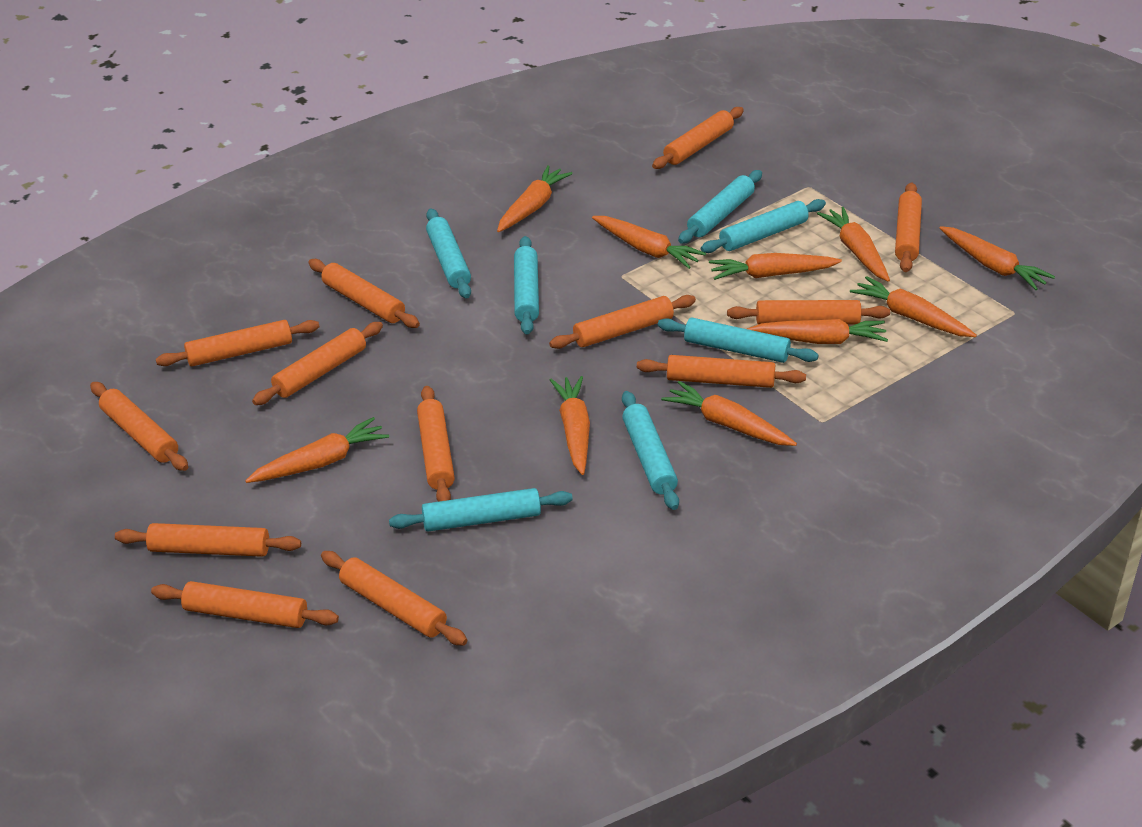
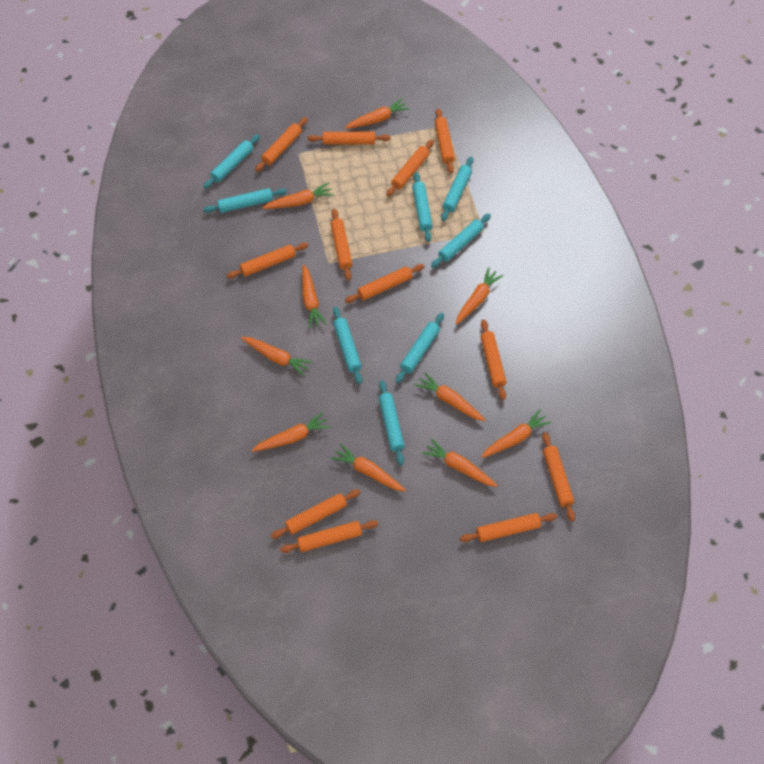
orange rolling pin: [90,382,188,471] [115,523,301,557] [151,581,339,628] [156,320,319,366] [252,322,383,405] [308,259,420,328] [321,551,467,645] [417,386,455,502] [549,295,696,349] [637,355,806,388] [652,107,744,169] [727,300,890,324] [895,182,922,272] = 13 -> [226,242,309,279] [255,117,308,172] [271,489,361,539] [280,520,379,553] [308,131,390,145] [330,209,353,280] [345,264,425,303] [386,140,434,197] [434,108,455,173] [460,513,557,542] [480,320,506,400] [542,432,575,522] = 12
turquoise rolling pin: [389,488,573,532] [426,209,471,298] [514,236,539,335] [622,391,679,510] [658,318,819,363] [678,170,762,244] [701,199,826,253] = 7 -> [203,134,260,189] [203,188,287,213] [333,307,362,384] [378,380,405,465] [396,313,444,383] [412,172,433,242] [431,214,491,268] [441,157,473,221] = 8

